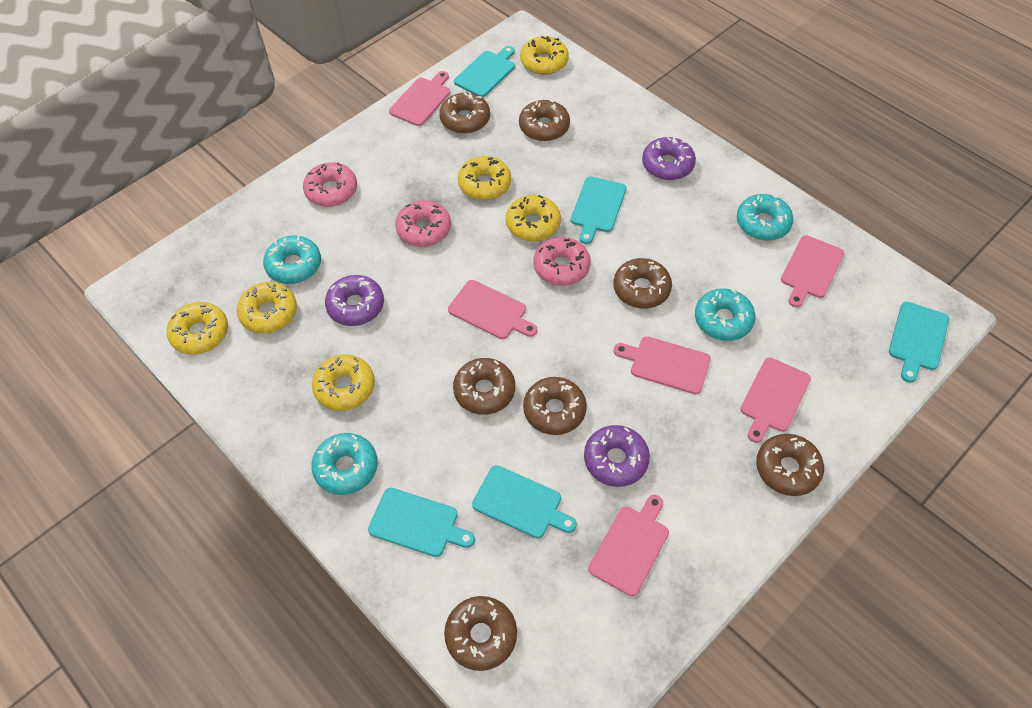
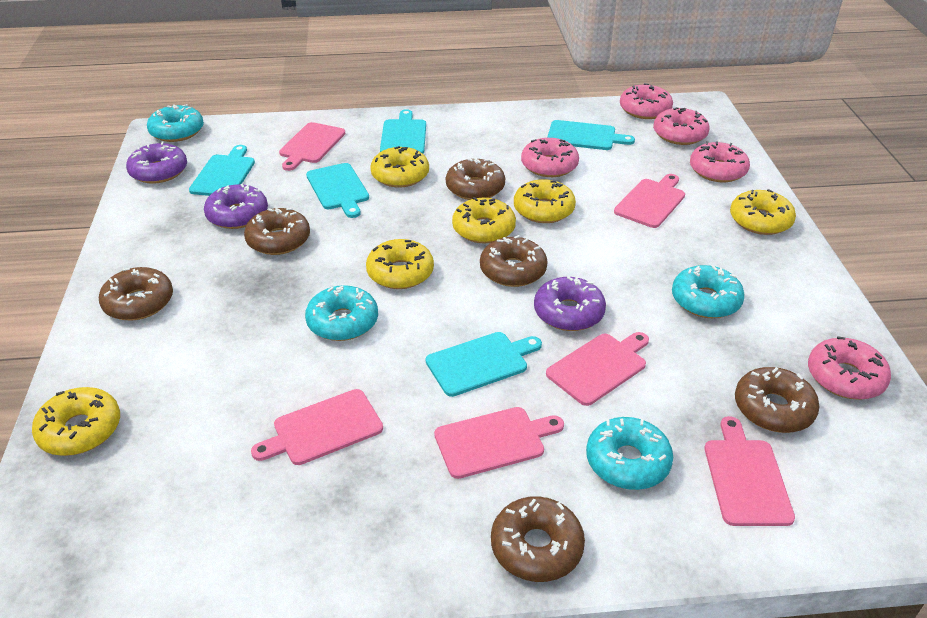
brown donut: [439,92,490,133] [444,596,517,671] [453,358,515,415] [519,99,570,141] [523,377,587,435] [613,258,672,309] [756,434,824,496] = 7 -> [99,267,173,321] [244,207,310,255] [446,158,505,200] [480,235,548,287] [491,496,585,582] [735,367,819,433] = 6
pink donut: [303,162,357,207] [395,200,451,247] [534,237,591,286] = 3 -> [521,138,579,177] [620,83,673,119] [653,107,709,145] [690,141,750,182] [808,336,891,400] = 5

